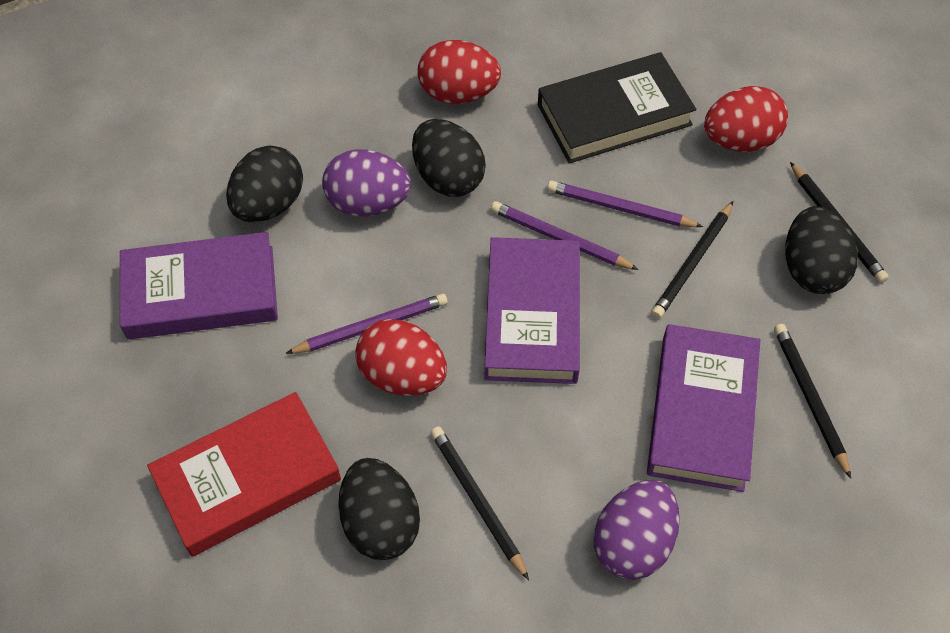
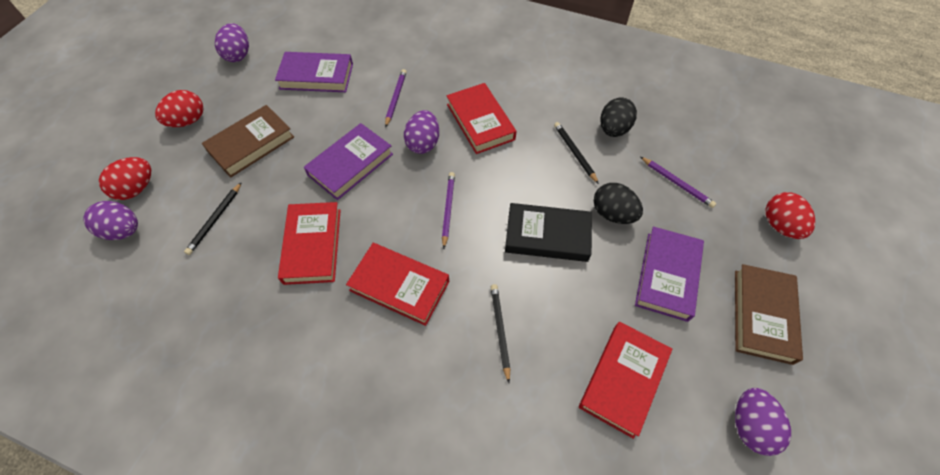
black egg: [226,145,303,222] [338,458,420,560] [412,119,486,197] [785,206,858,294] = 4 -> [594,183,643,224] [600,97,637,137] = 2
black pencil: [430,427,529,580] [651,201,733,319] [774,324,851,479] [790,162,889,283] = 4 -> [184,182,242,255] [491,284,510,383] [554,122,599,184] = 3
brown book: none = 0 -> [202,105,294,178] [735,264,803,365] = 2
purple egg: [322,149,411,216] [594,480,680,580] = 2 -> [83,201,138,240] [215,23,249,62] [404,110,439,154] [735,388,791,456] = 4
red book: [147,392,341,557] = 1 -> [278,202,341,285] [346,243,449,326] [447,83,517,154] [579,322,672,439] = 4

